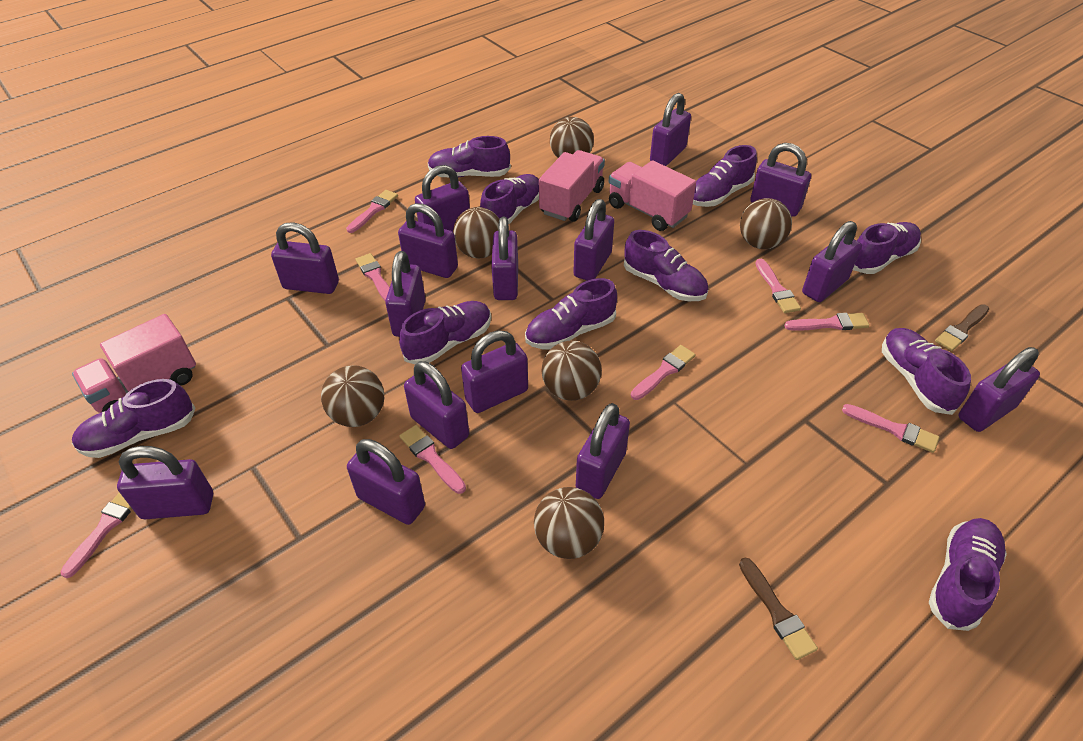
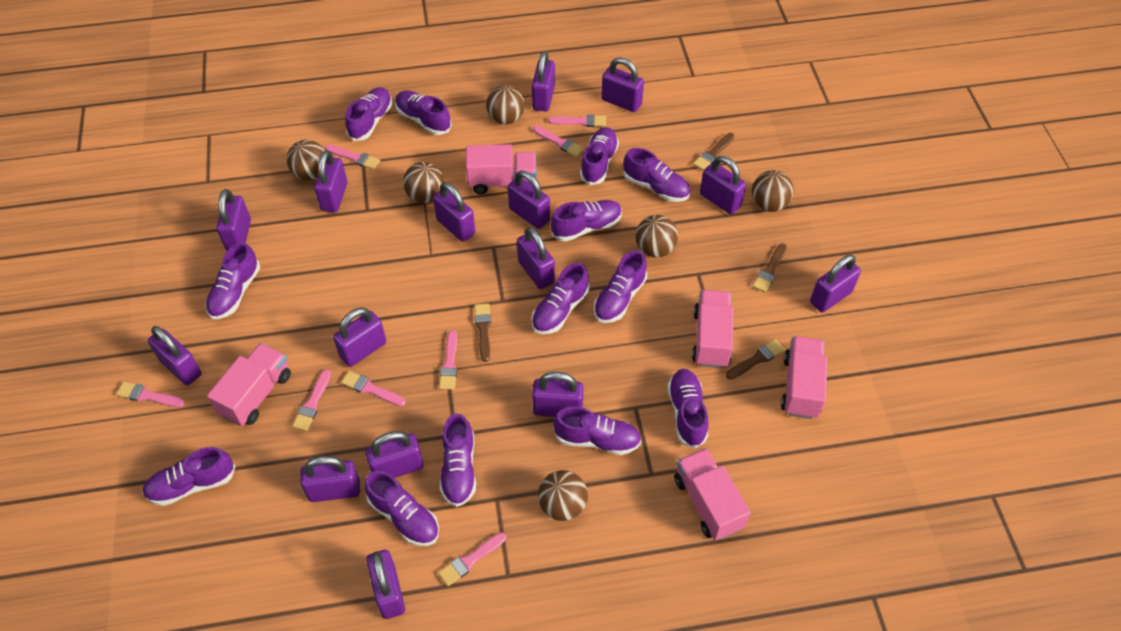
brown brush: [739,558,818,660] [935,304,989,351] = 2 -> [475,304,491,362] [693,133,734,171] [726,339,785,380] [753,244,787,293] = 4
pink truck: [72,314,196,413] [539,150,605,222] [609,160,696,231] = 3 -> [207,343,291,426] [466,144,537,194] [674,448,751,540] [692,290,733,368] [781,336,827,419] = 5
purple shoe: [72,379,196,458] [399,301,491,365] [428,136,511,178] [480,174,539,224] [525,278,617,350] [624,230,708,301] [693,145,757,207] [853,222,921,274] [882,328,971,415] [929,518,1007,631] = 10 -> [142,447,235,506] [205,242,260,319] [345,87,392,141] [365,471,439,546] [395,90,452,135] [440,413,476,507] [531,263,589,334] [551,200,622,242] [554,406,641,455] [580,127,619,185] [594,250,647,323] [623,148,690,202] [667,369,709,449] = 13

